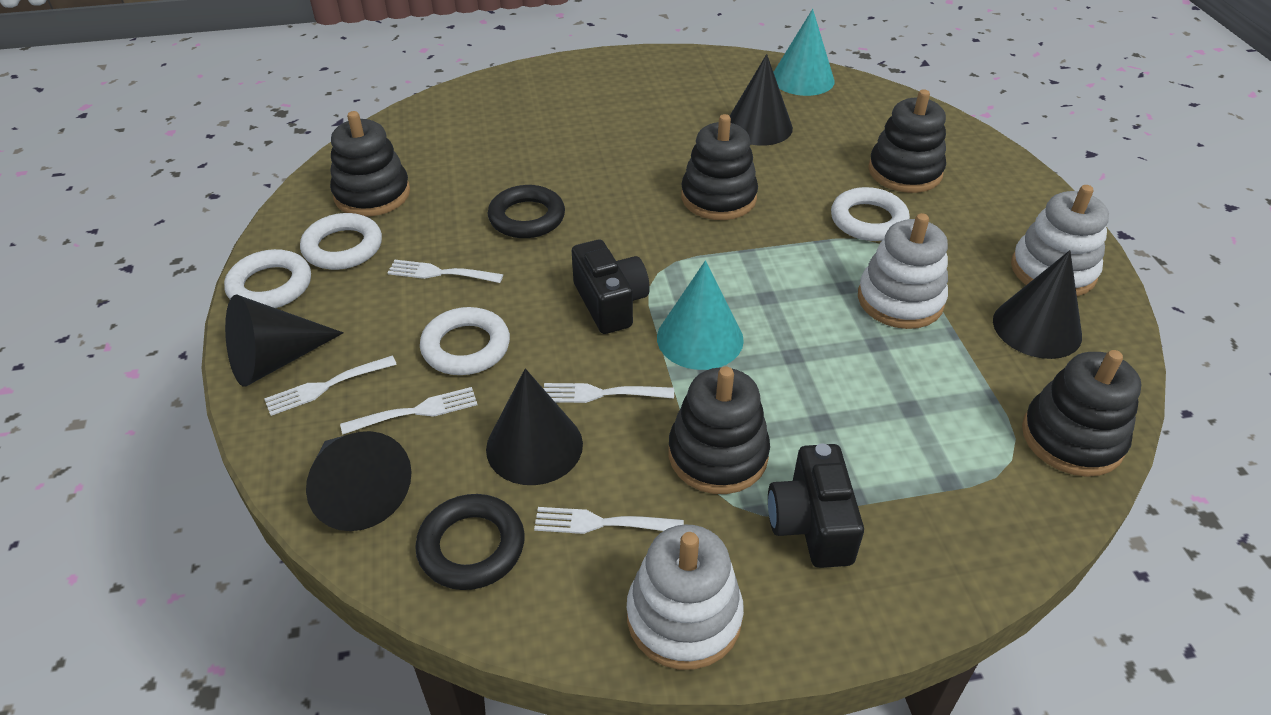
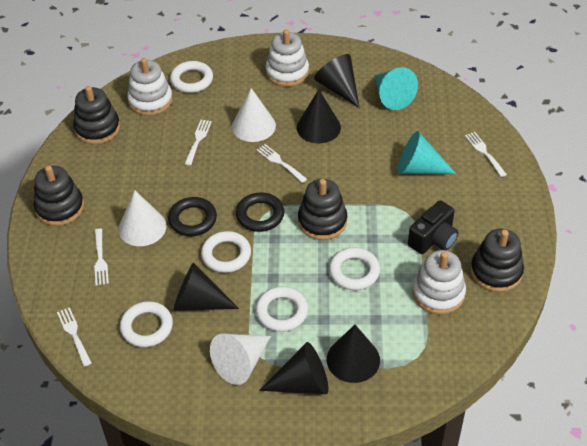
black camera: [572,240,650,334] [768,444,864,568] = 2 -> [408,200,458,254] = 1
black stacking toy: [330,111,410,217] [669,367,770,494] [681,114,758,220] [868,89,946,193] [1022,350,1141,477] = 5 -> [34,165,84,226] [73,86,120,144] [298,179,347,240] [471,229,524,292] = 4
white cone: none = 0 -> [118,190,167,246] [210,334,271,385] [232,88,276,142] = 3
white ring: [224,249,311,308] [300,213,382,270] [420,307,510,375] [831,187,910,241] = 4 -> [120,301,173,347] [170,61,213,93] [201,231,251,273] [256,287,308,332] [329,248,380,290] = 5

